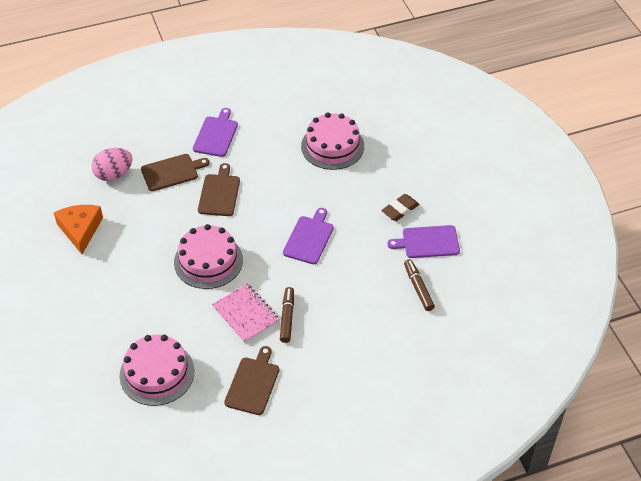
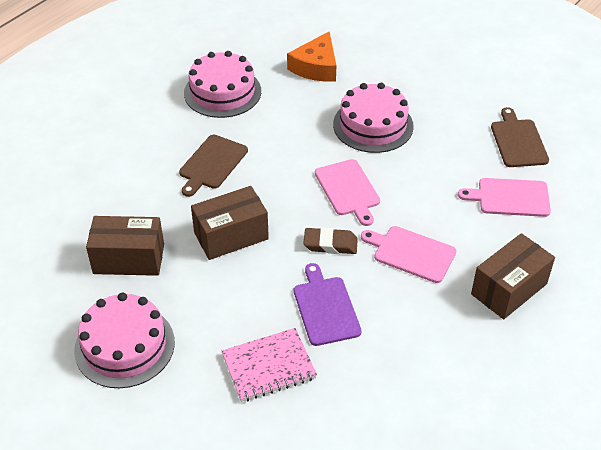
brown box: none = 0 -> [86,216,164,276] [191,186,269,260] [471,233,555,319] = 3
brown cutting board: [141,154,210,191] [198,163,240,216] [224,346,279,415] = 3 -> [179,135,248,197] [491,107,549,167] = 2
brown marker: [280,287,294,343] [404,259,435,311] = 2 -> none = 0
pink cutting board: none = 0 -> [315,159,380,226] [361,226,456,283] [458,178,551,217] = 3
pink egg: [91,148,133,181] = 1 -> none = 0
purple cutting board: [193,108,238,157] [283,208,334,264] [387,225,460,258] = 3 -> [294,263,362,346] = 1

